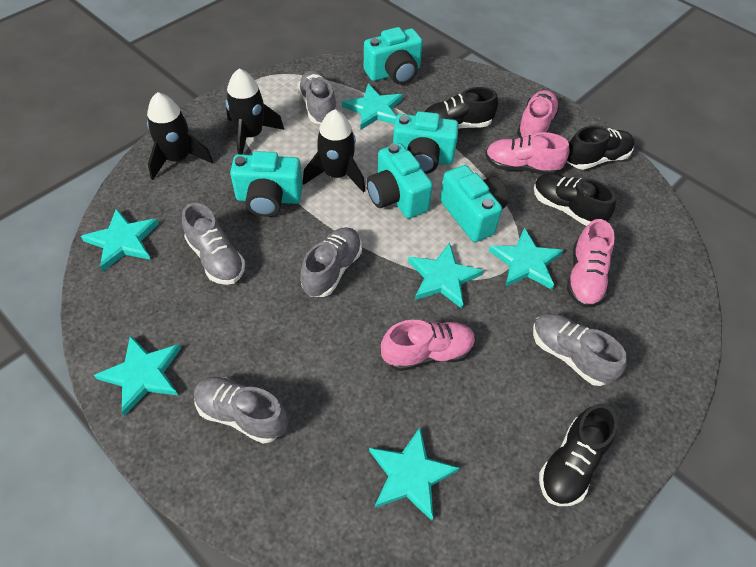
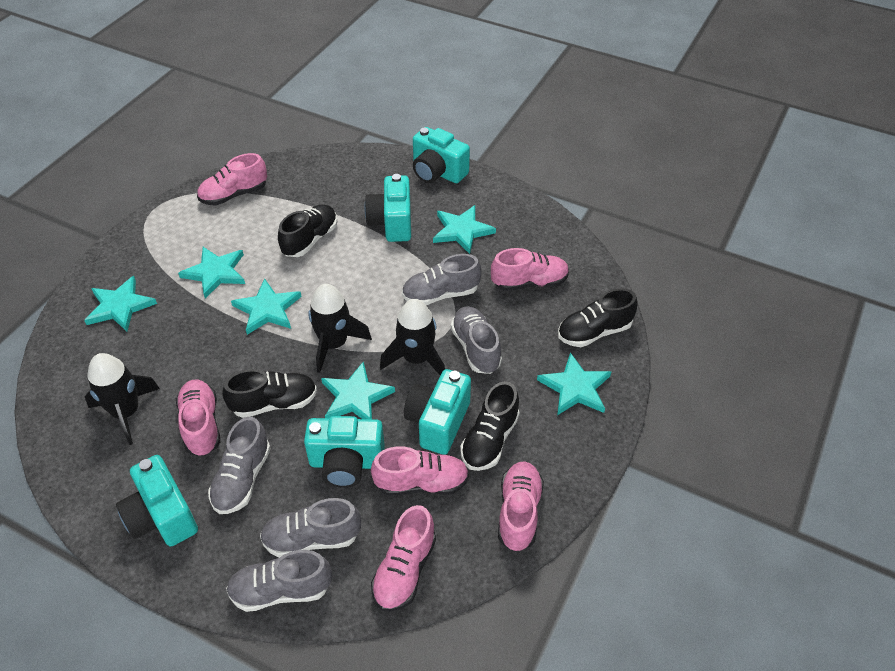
pink shoe: [381,320,476,371] [485,132,570,175] [517,90,559,137] [567,219,615,307] = 4 -> [176,379,220,456] [197,153,267,206] [371,446,469,496] [371,505,436,612] [491,248,569,291] [498,461,544,551] = 6

